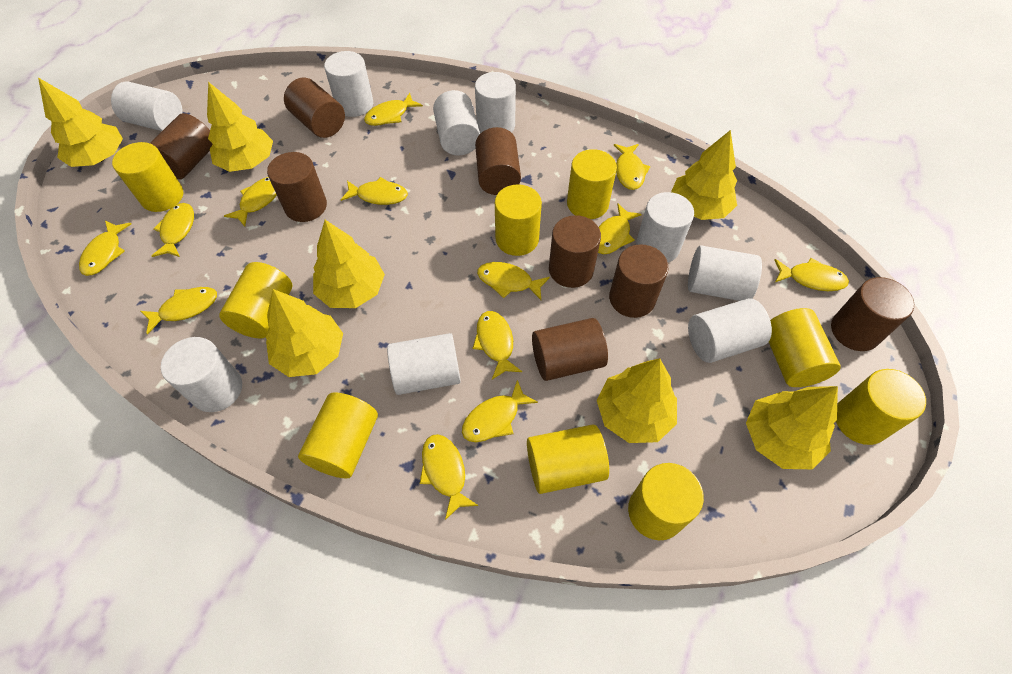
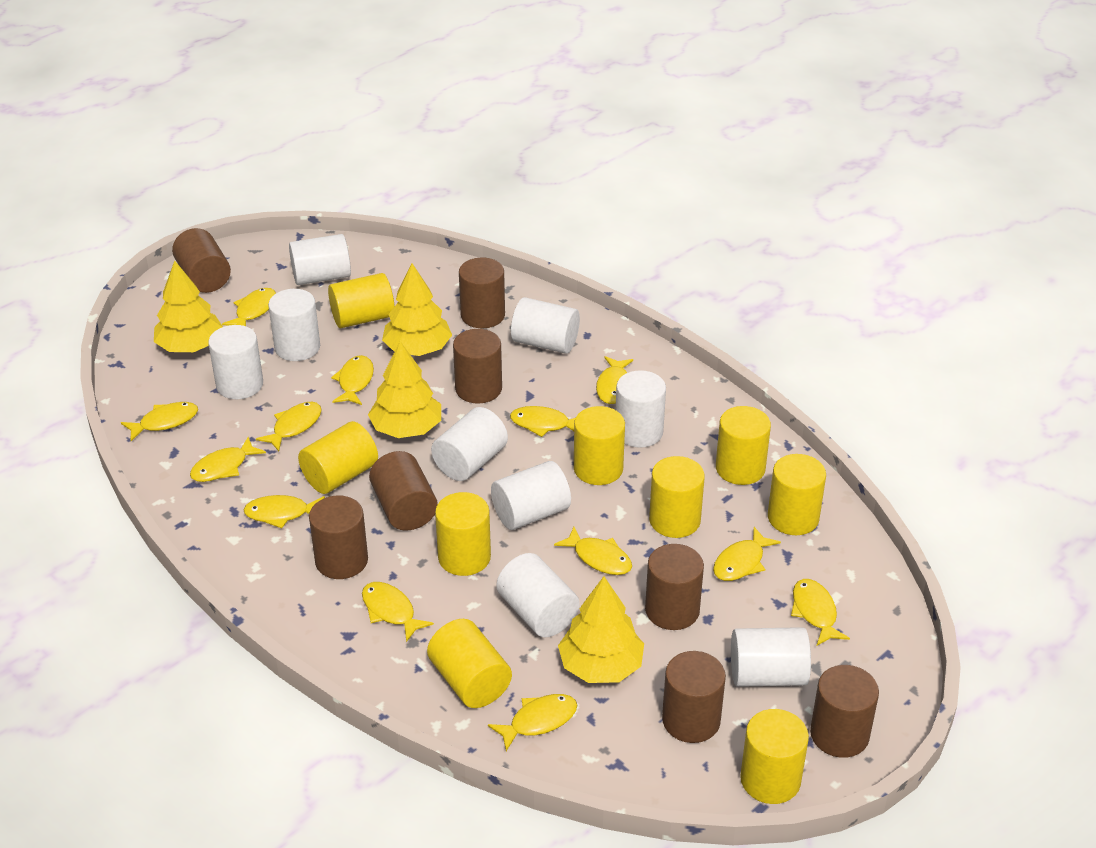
yellow tree: [38,78,123,167] [207,82,273,172] [266,289,343,377] [313,220,385,308] [597,358,677,443] [671,130,737,220] [746,386,838,469] = 7 -> [154,261,223,352] [368,341,441,438] [382,263,452,356] [558,576,644,683] = 4

